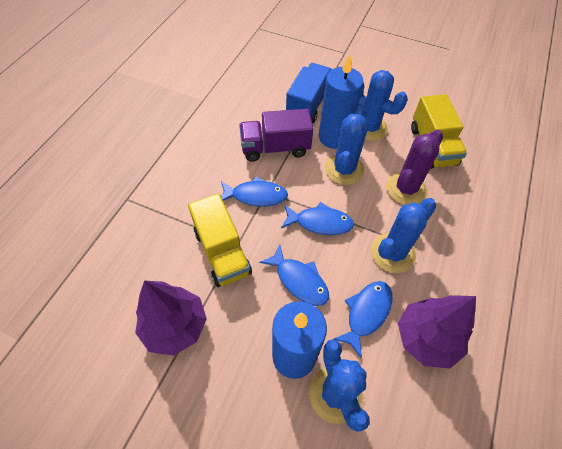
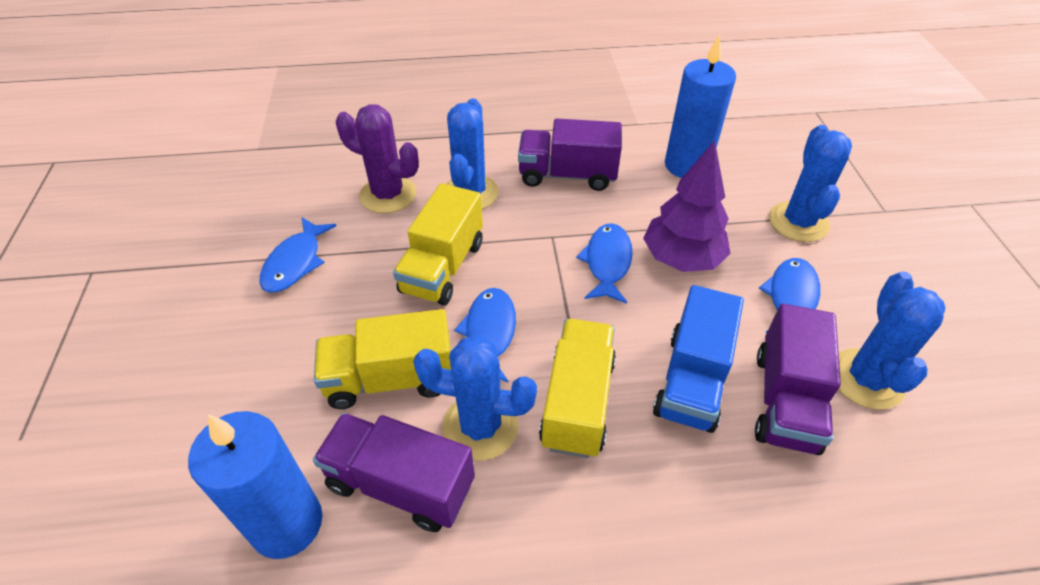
purple tree: [135,280,207,356] [398,295,476,369] = 2 -> [643,140,731,272] = 1
purple truck: [239,108,314,162] = 1 -> [313,413,475,532] [518,119,622,191] [755,304,841,455] = 3
yellow truck: [188,194,252,287] [411,94,467,169] = 2 -> [314,309,451,409] [393,183,483,305] [539,319,616,458] = 3

